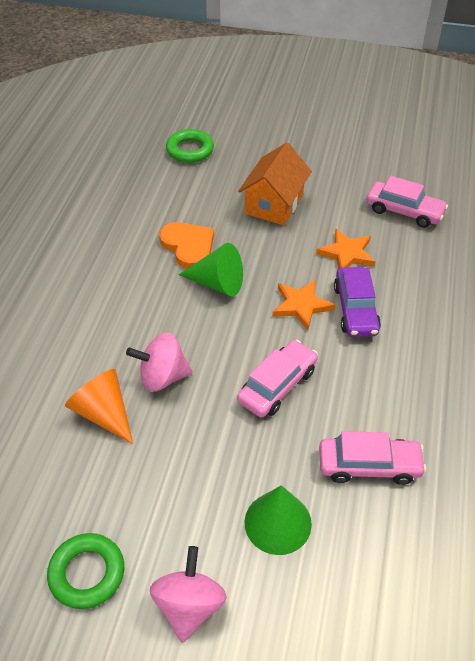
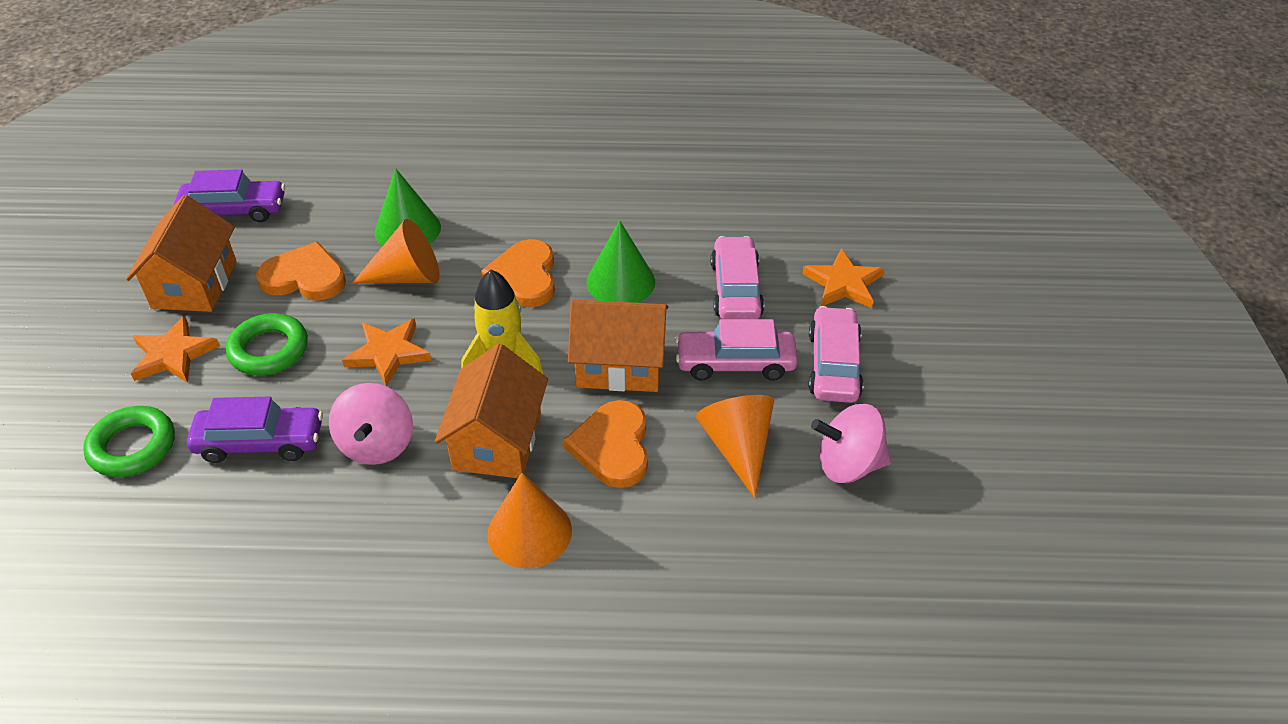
orange cone: [65,369,133,444] = 1 -> [352,219,440,284] [487,473,572,568] [696,395,774,498] = 3
orange heart: [159,222,214,269] = 1 -> [256,242,346,300] [481,239,555,307] [564,400,648,488] = 3
orange house: [238,143,312,226] = 1 -> [126,195,236,312] [435,344,548,478] [568,299,668,392] = 3
orange star: [272,279,335,330] [316,229,375,268] = 2 -> [131,316,220,383] [342,318,431,386] [802,248,884,308] = 3
purple car: [334,267,381,337] = 1 -> [174,169,285,222] [187,397,323,463] = 2
yellow rocket: none = 0 -> [461,270,543,374] = 1

